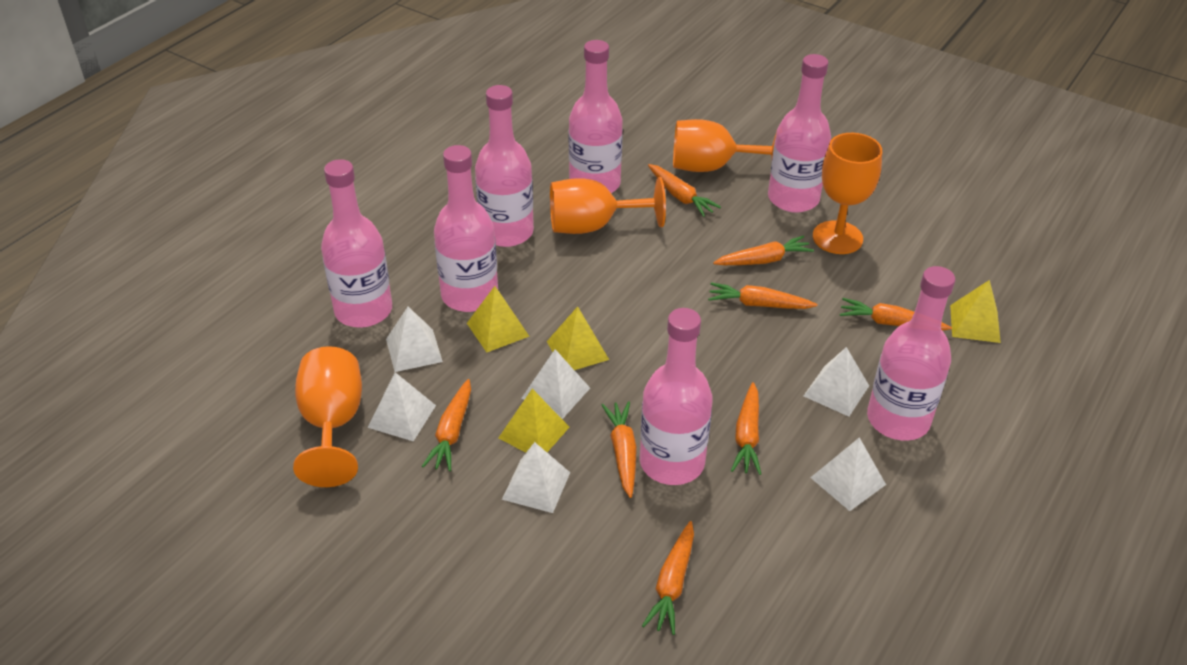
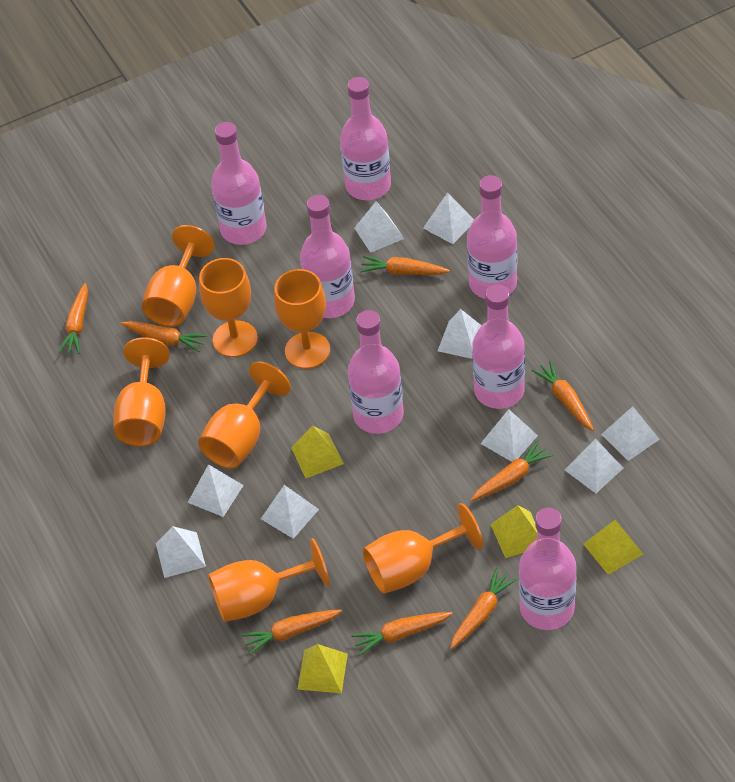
orange goblet: [293,346,362,487] [550,177,666,234] [673,119,778,172] [813,133,882,254] = 4 -> [113,337,170,446] [142,225,215,327] [198,361,291,469] [199,258,258,357] [208,538,330,622] [274,269,330,369] [363,503,483,594] = 7
white pyramid: [367,372,436,442] [386,307,443,372] [502,442,570,513] [521,349,590,419] [804,347,869,417] [810,437,886,511] = 6 -> [156,526,206,578] [187,464,244,517] [261,485,319,539] [354,202,404,253] [423,192,474,244] [438,309,482,359] [480,409,538,462] [565,439,623,493] [601,406,660,461] = 9

